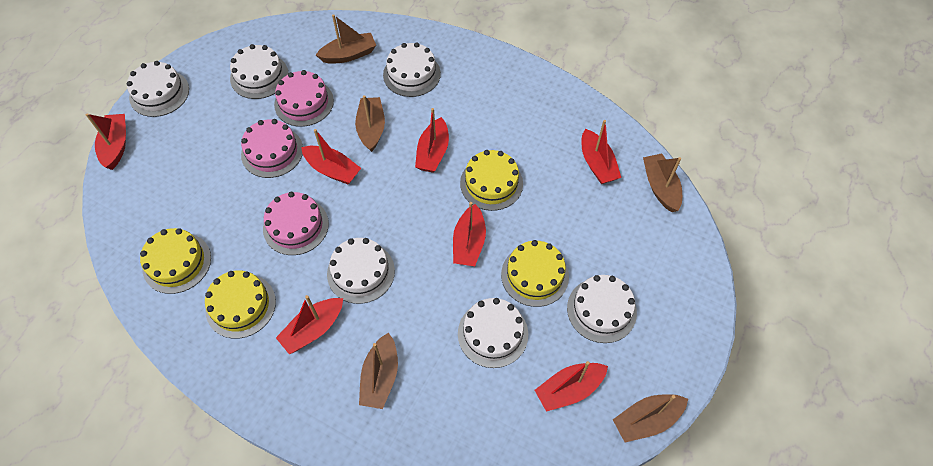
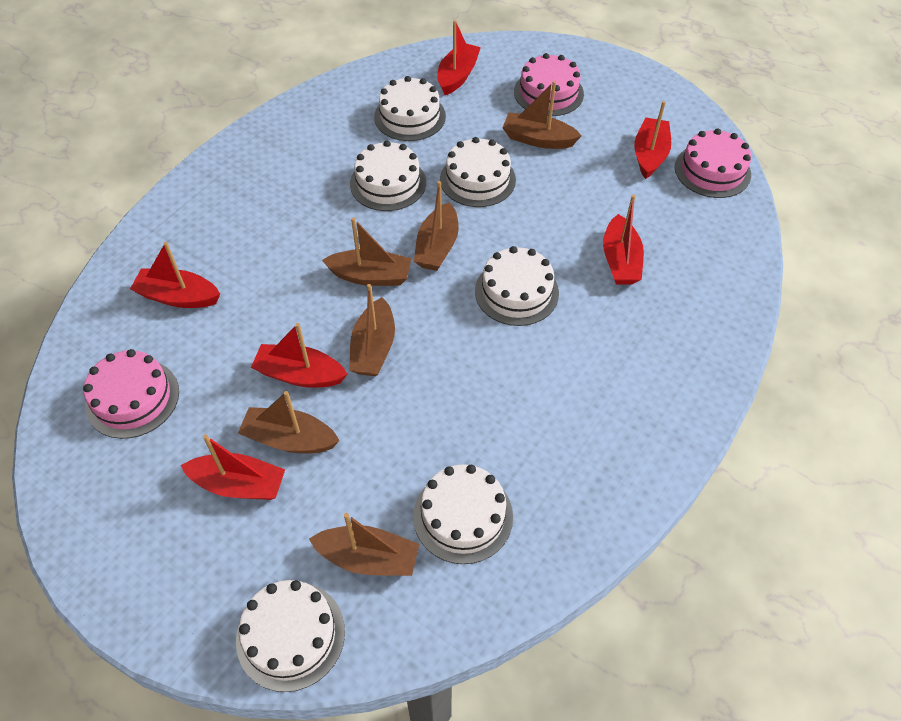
brown boat: [316,14,376,64] [355,95,385,152] [359,333,398,409] [613,394,688,442] [643,153,682,212] = 5 -> [238,391,340,453] [309,513,419,576] [322,217,411,286] [349,284,395,376] [414,181,459,271] [503,81,582,149] = 6
red boat: [86,113,126,170] [276,295,343,354] [301,129,361,185] [415,108,449,173] [453,202,486,266] [535,361,608,412] [582,120,621,184] = 7 -> [130,242,220,308] [181,434,285,500] [251,323,348,388] [438,20,481,95] [603,195,644,285] [634,101,671,179] = 6
yellow cake: [140,228,211,294] [205,270,276,339] [460,150,523,211] [501,240,569,307] = 4 -> none = 0

